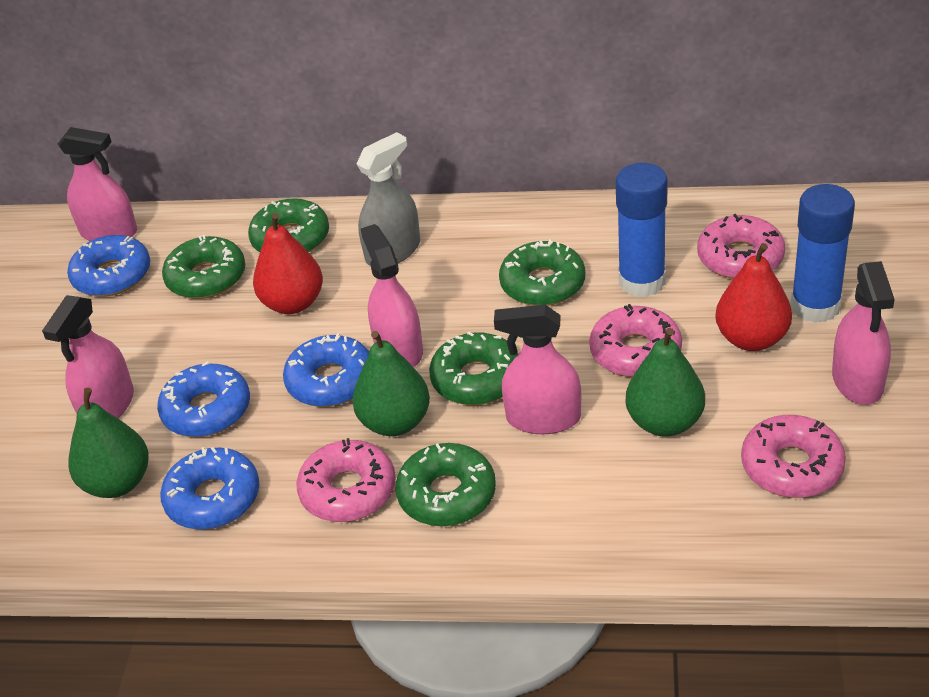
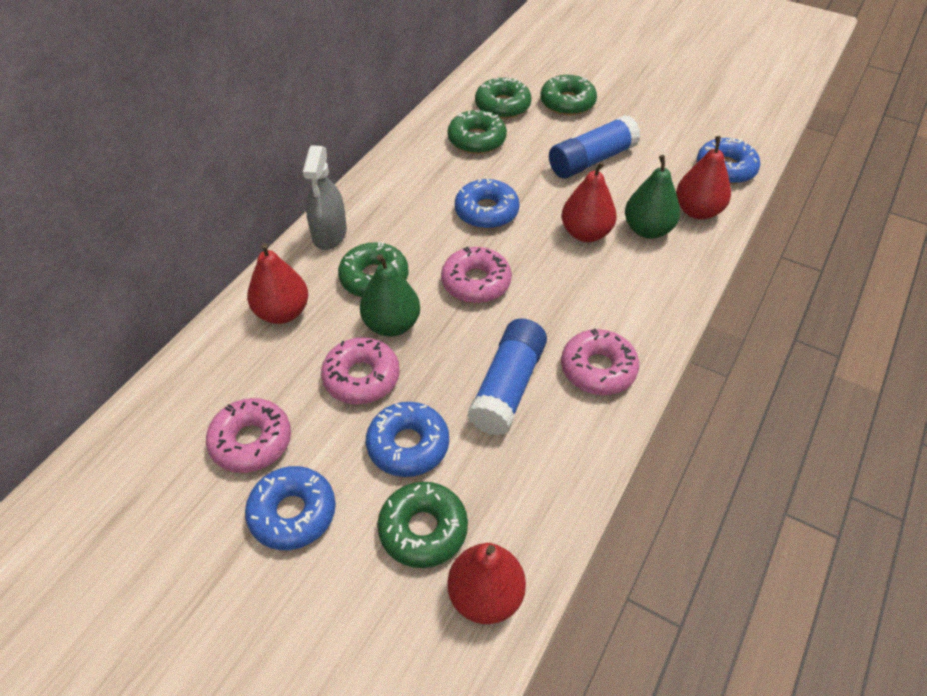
green pear: [68,388,149,498] [352,331,430,436] [626,328,705,437] = 3 -> [360,254,420,336] [625,155,680,239] = 2
pink spray bottle: [42,295,134,418] [58,127,137,241] [361,224,423,367] [494,305,581,434] [832,261,895,405] = 5 -> none = 0
red pear: [253,213,323,314] [715,243,792,351] = 2 -> [247,243,308,324] [447,543,526,624] [562,161,617,242] [676,136,731,219] = 4

